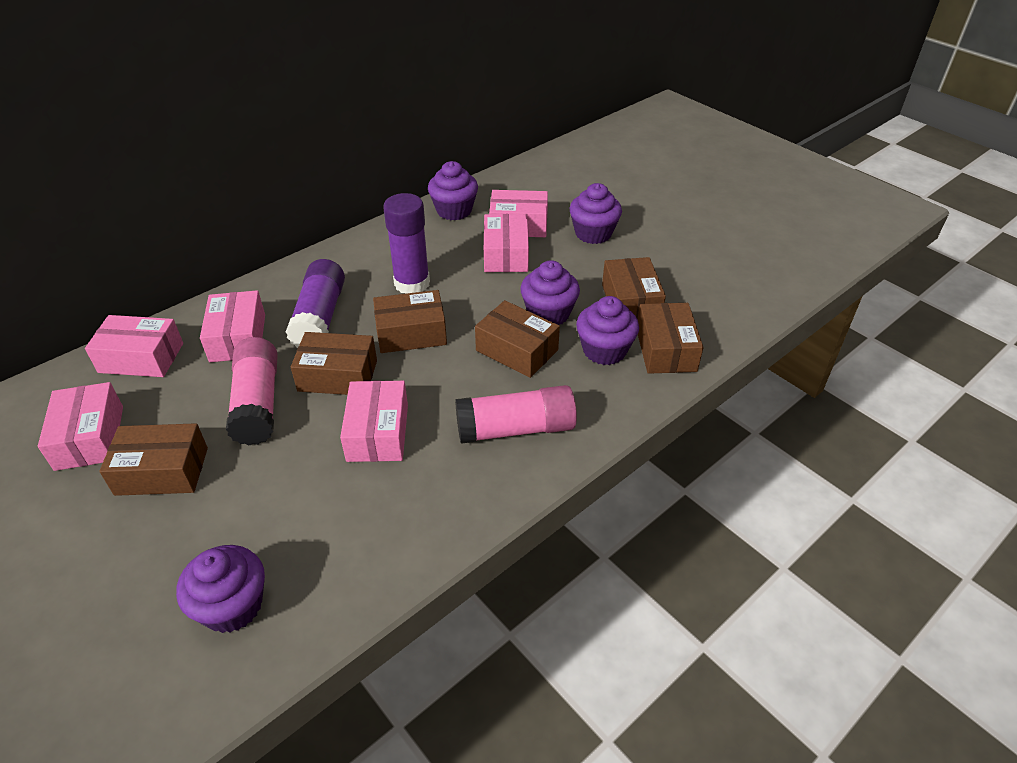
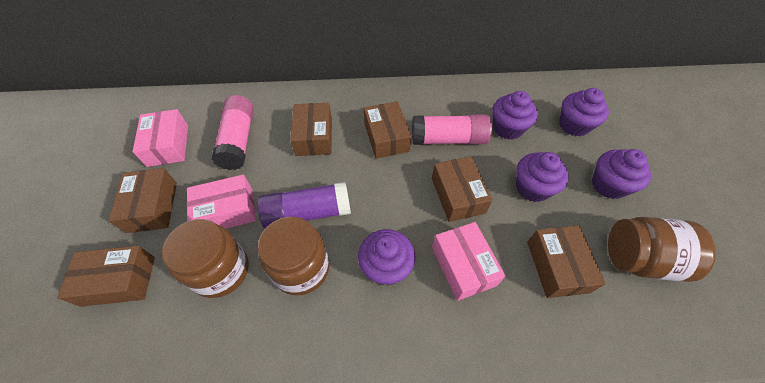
brown jar: none = 0 -> [162,219,249,298] [258,217,330,295] [608,217,716,282] = 3
pink box: [38,382,123,471] [85,315,183,377] [200,290,265,362] [340,381,408,462] [484,214,529,272] [489,190,548,237] = 6 -> [132,109,188,167] [187,175,256,229] [432,222,505,301] = 3
purple glue stick: [286,259,345,348] [383,193,430,294] = 2 -> [257,182,351,228] = 1

